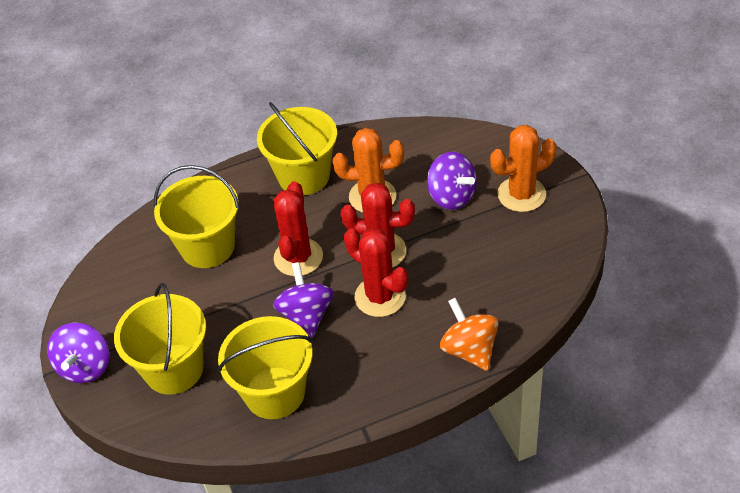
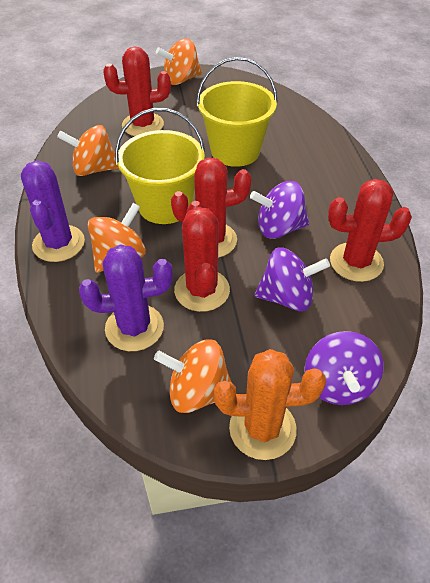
orange cactus: [333,128,404,213] [490,125,556,212] = 2 -> [214,349,326,460] = 1
orange spinning top: [440,298,499,371] = 1 -> [57,125,119,176] [88,203,146,273] [154,339,231,413] [156,38,202,85] = 4
purple cactus: none = 0 -> [21,161,85,262] [79,244,173,351] = 2
red cactus: [273,181,323,276] [341,183,415,268] [344,228,408,317] = 3 -> [103,47,171,136] [171,157,252,258] [174,201,230,312] [328,179,412,282] = 4
yellow bucket: [114,283,206,395] [154,165,240,268] [218,316,313,419] [257,102,337,195] = 4 -> [115,108,205,224] [196,57,278,167] = 2

